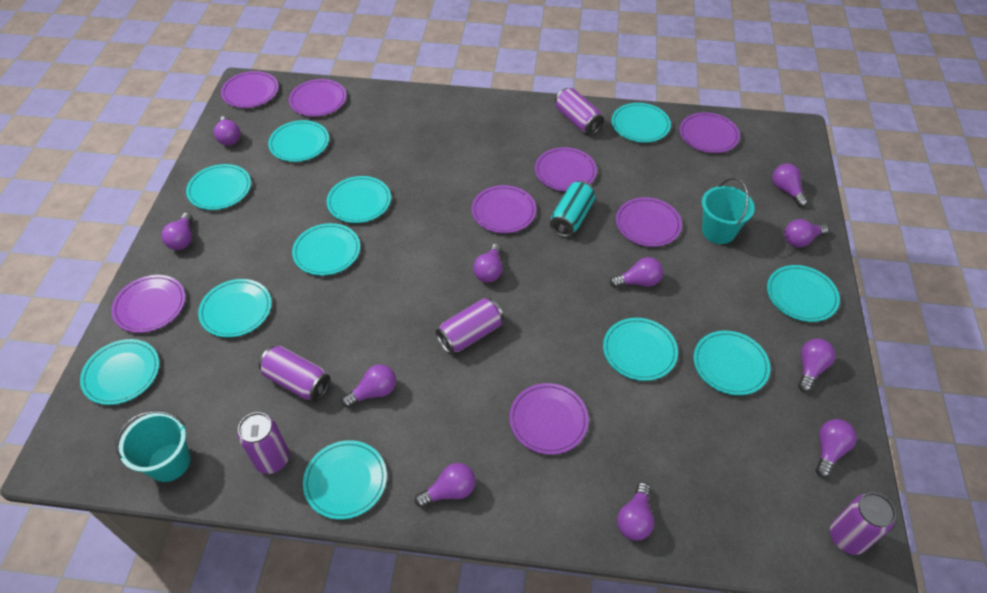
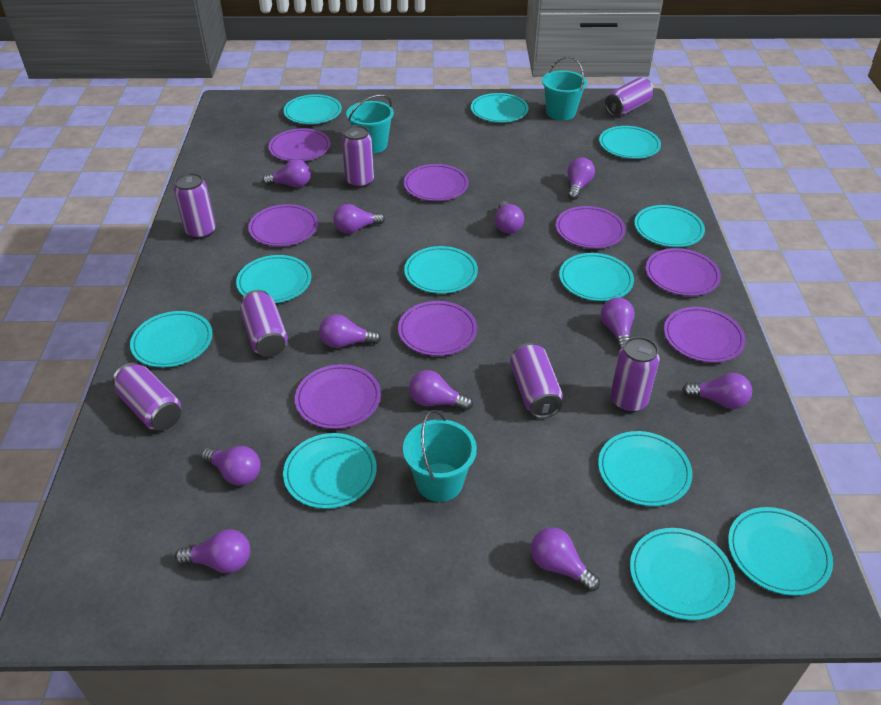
purple can: [238,412,289,474] [259,346,331,401] [436,298,504,354] [555,88,604,135] [830,492,896,555] = 5 -> [112,362,181,431] [174,173,216,239] [240,290,288,357] [342,125,374,188] [510,343,563,418] [605,78,654,116] [610,337,660,413] = 7
turquoise bucket: [115,410,191,482] [702,178,755,244] = 2 -> [346,94,394,154] [403,410,477,502] [542,56,587,120] = 3
turquoise can: [550,181,595,237] = 1 -> none = 0
turquoise plate: [80,339,159,405] [186,164,251,210] [198,279,272,337] [268,120,329,162] [292,223,360,276] [303,440,387,519] [326,176,391,223] [603,318,678,381] [611,103,671,143] [693,331,770,395] [767,265,840,322] = 11 -> [130,311,213,368] [236,255,311,303] [283,94,342,124] [283,433,377,509] [404,246,478,294] [471,93,529,123] [559,253,634,301] [598,431,693,506] [599,126,661,159] [630,528,735,620] [634,205,705,247] [728,507,833,596] = 12

